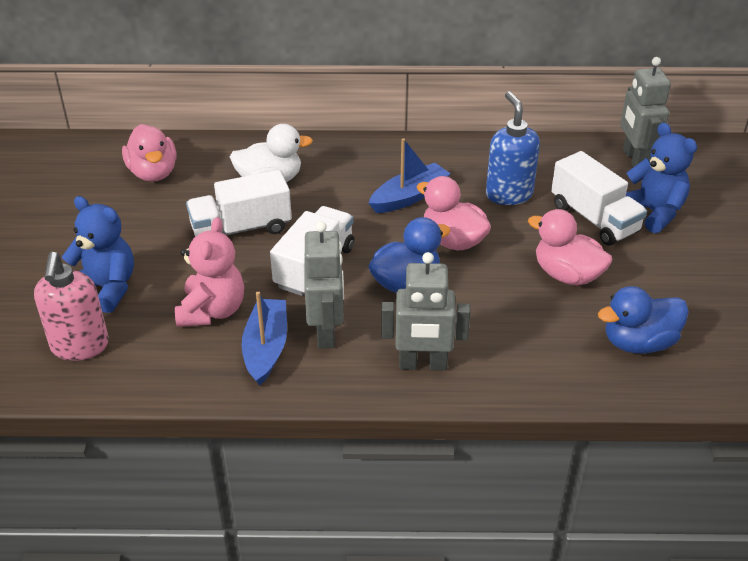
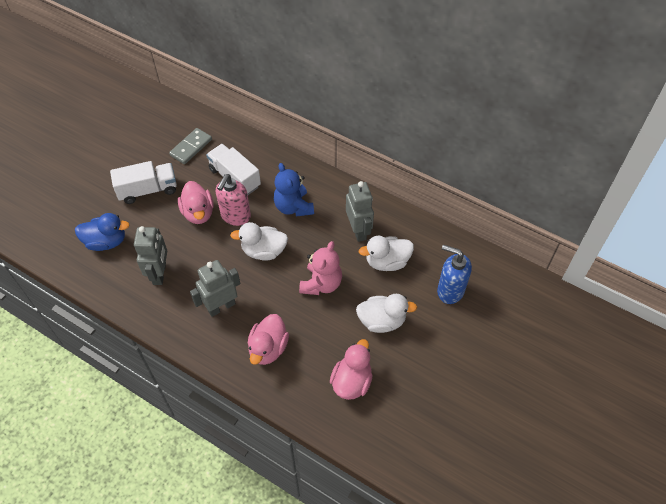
blue boat: [242,291,287,386] [369,138,451,213] = 2 -> none = 0
blue duck: [368,217,450,293] [598,286,689,354] = 2 -> [75,213,130,251] = 1
blue teddy bear: [62,196,134,313] [626,123,697,233] = 2 -> [274,163,314,217] = 1
grey domino: none = 0 -> [169,128,212,164] = 1
white duck: [230,124,313,182] = 1 -> [230,222,288,261] [356,294,417,333] [359,236,414,271] = 3
white truck: [186,170,292,237] [270,206,354,296] [551,151,647,246] = 3 -> [110,161,177,204] [206,144,261,195] = 2

